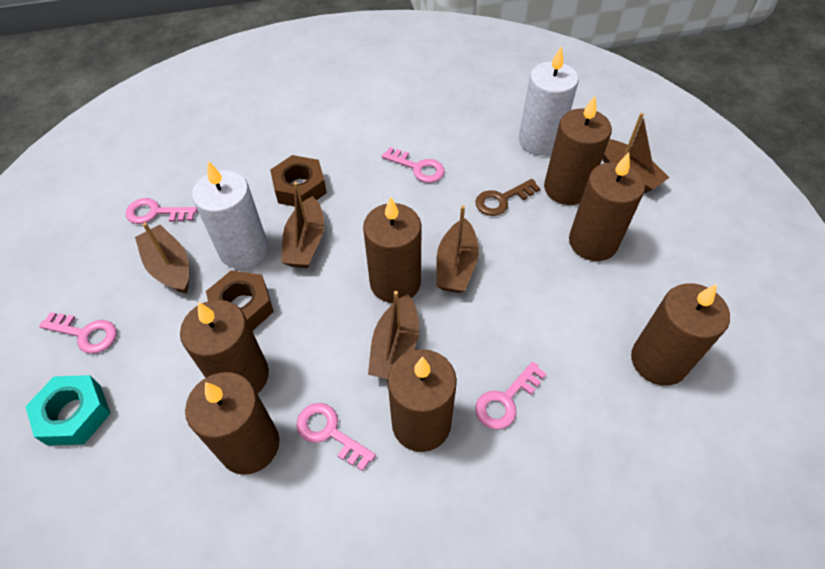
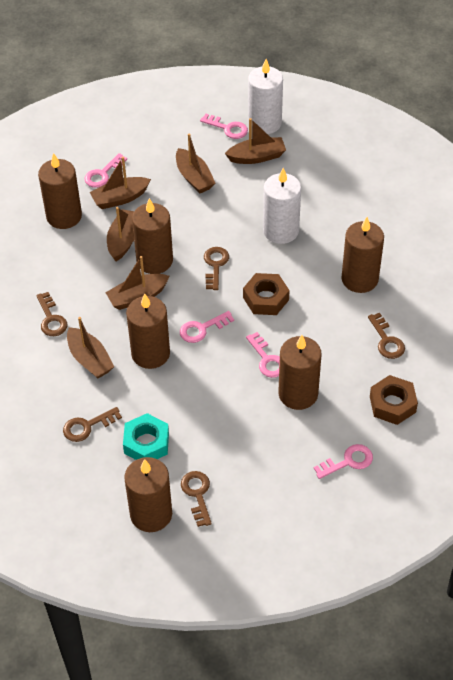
brown boat: [135,223,189,294] [281,182,324,268] [368,291,419,379] [436,206,479,293] [602,113,670,194] = 5 -> [67,317,114,379] [90,157,151,209] [105,256,170,310] [107,207,134,261] [176,133,215,194] [225,118,286,164] = 6
brown candle: [180,300,269,394] [185,372,279,475] [363,197,422,303] [388,349,457,452] [544,96,612,205] [569,153,645,261] [631,283,730,386] = 7 -> [38,153,82,229] [124,457,172,532] [126,293,170,369] [132,198,173,274] [279,335,322,410] [341,217,384,293] = 6
brown key: [475,179,540,216] = 1 -> [36,292,67,336] [63,407,122,442] [181,471,212,527] [204,247,229,290] [368,313,405,359] = 5

